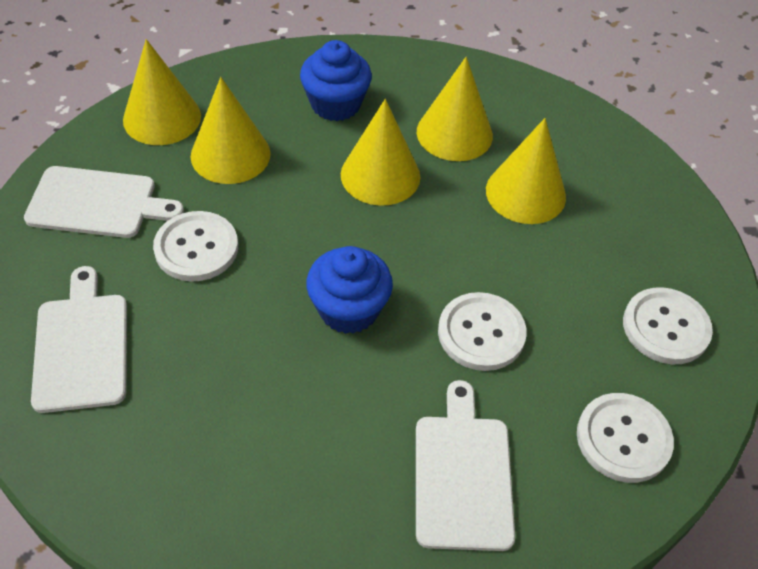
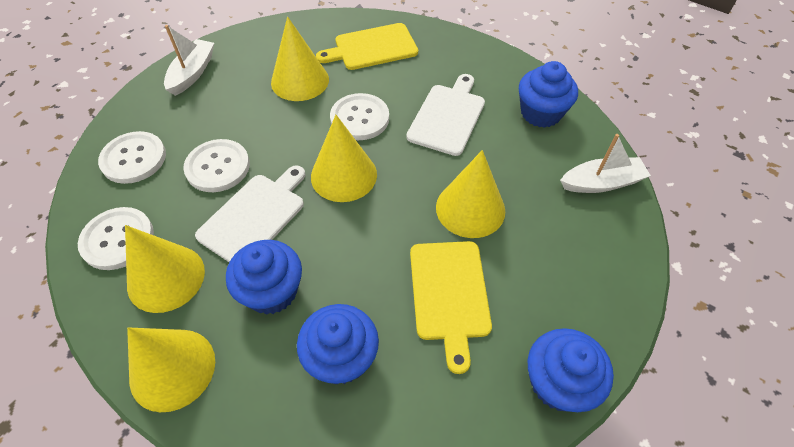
blue cupcake: [300,40,372,121] [306,246,393,334] = 2 -> [226,240,302,314] [297,304,379,384] [519,61,578,128] [528,328,614,412] = 4
white boat: none = 0 -> [164,25,214,96] [560,134,651,193] = 2
white cutting board: [24,166,184,238] [31,266,127,413] [416,380,515,551] = 3 -> [195,166,305,262] [406,74,485,156] = 2
yellow cutting board: none = 0 -> [316,23,418,70] [410,241,492,374] = 2

